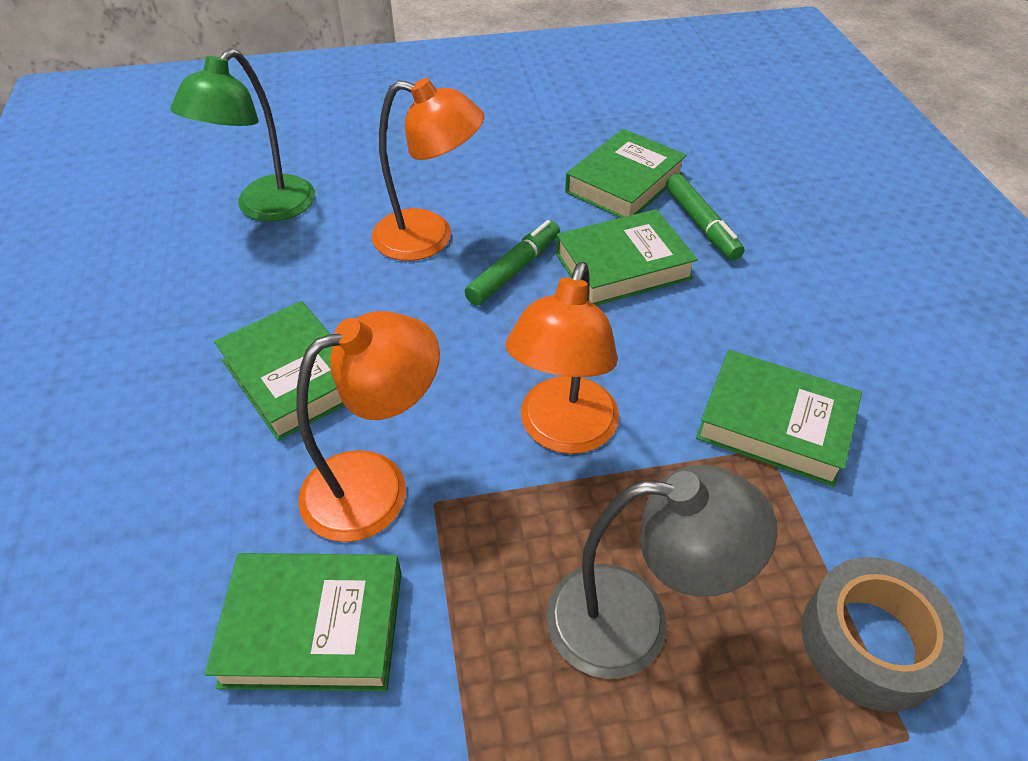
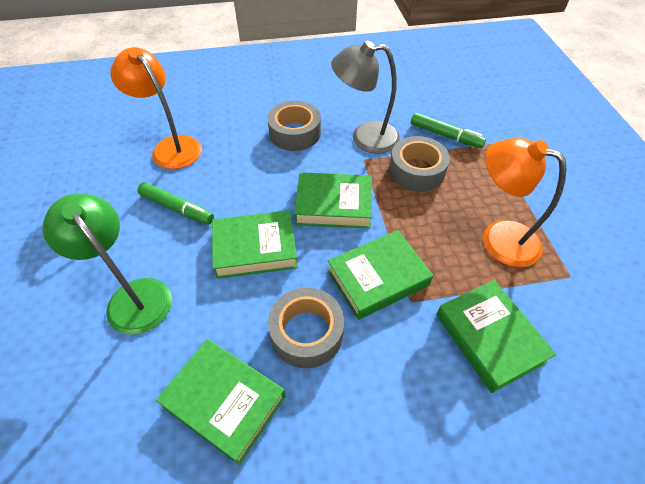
grey tape: [801,557,965,712] = 1 -> [267,101,321,151] [268,288,344,368] [389,136,450,192] = 3
orange lamp: [296,311,440,542] [372,78,484,261] [506,262,619,454] = 3 -> [110,47,202,169] [483,138,567,267] = 2

